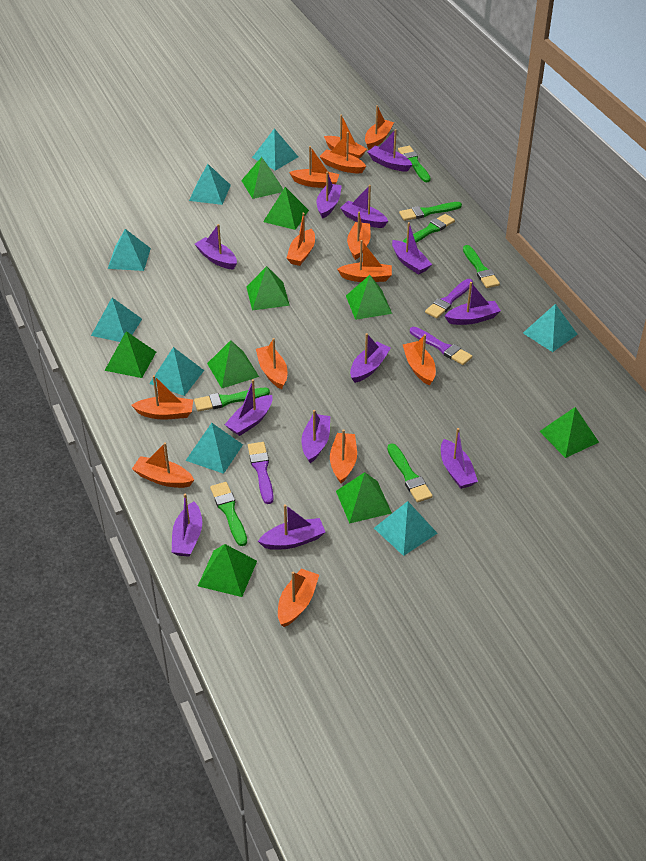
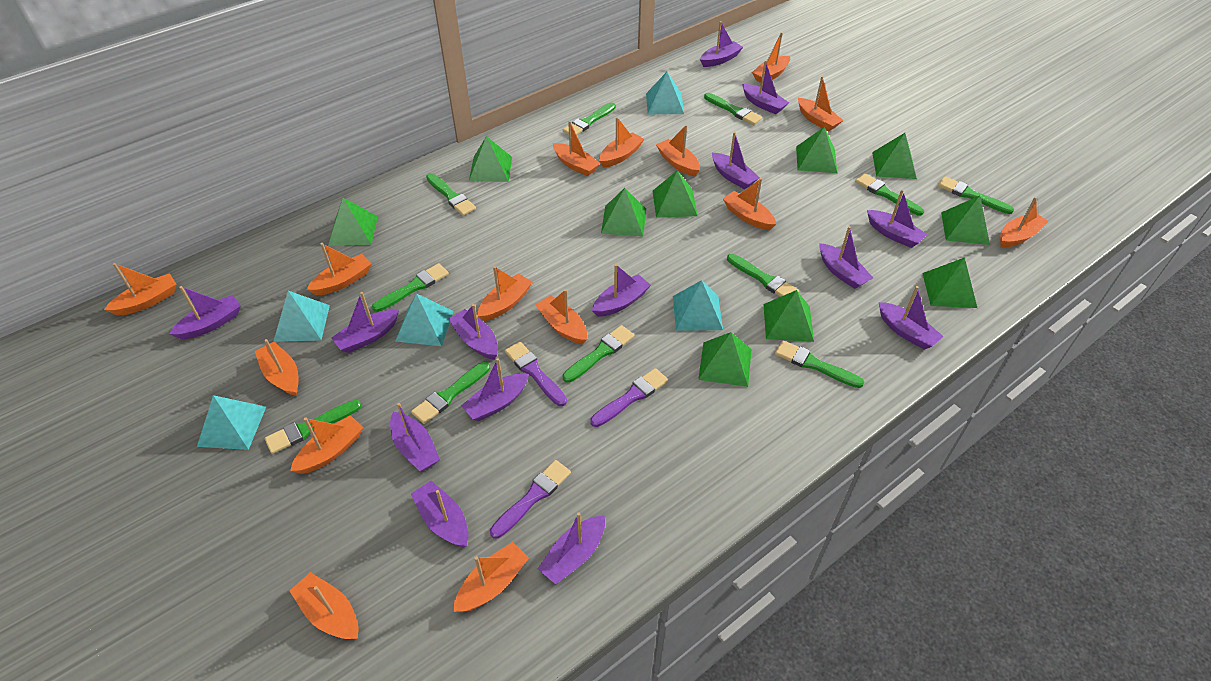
green brush: [194,388,270,412] [210,482,247,546] [387,444,433,502] [398,146,431,182] [399,202,462,221] [402,214,455,243] [463,245,500,288] = 7 -> [265,400,362,454] [372,263,449,312] [411,362,490,424] [426,173,476,216] [563,102,616,135] [563,325,634,383] [704,93,762,125] [727,254,799,297] [775,340,864,388] [855,173,924,216] [938,176,1014,214] = 11
green pyramid: [105,331,156,378] [198,544,257,597] [207,340,259,388] [241,157,283,199] [246,266,290,310] [263,187,309,230] [336,472,392,524] [346,275,392,320] [539,407,599,458] = 9 -> [328,198,378,246] [469,136,512,182] [601,188,646,237] [653,170,698,218] [698,332,751,387] [763,290,814,342] [796,127,837,173] [872,133,917,179] [922,257,977,308] [941,196,990,245] = 10
orange boat: [131,375,193,419] [132,442,194,488] [256,338,287,389] [278,568,319,627] [287,213,315,266] [289,146,339,188] [320,132,366,173] [324,115,367,159] [330,429,357,484] [337,240,392,282] [347,211,371,260] [365,105,394,150] [403,334,436,386] = 13 -> [104,263,176,316] [255,339,299,396] [290,415,364,474] [290,572,358,639] [307,243,371,295] [453,542,529,612] [478,266,532,321] [535,289,587,345] [553,121,601,176] [599,117,644,168] [656,125,700,176] [723,178,776,230] [752,32,790,83] [798,76,843,131] [1000,197,1049,247] = 15
purple boat: [172,493,202,557] [195,224,237,270] [224,379,273,436] [258,504,325,550] [301,410,330,463] [317,172,342,219] [340,185,388,228] [350,333,391,383] [368,129,412,171] [392,222,432,275] [441,428,478,489] [445,282,501,325] = 12 -> [169,286,241,339] [331,292,399,353] [390,403,440,471] [411,481,469,547] [448,304,498,360] [461,358,529,421] [538,512,605,584] [592,264,651,317] [700,21,743,67] [712,132,760,189] [742,61,789,114] [820,226,873,289] [867,189,928,248] [879,286,944,349] = 14
turquoise pyramid: [91,298,142,342] [108,229,151,271] [149,347,204,396] [185,423,243,474] [189,164,231,205] [252,128,298,171] [374,501,438,556] [523,304,578,352] = 8 -> [197,395,266,450] [273,291,330,342] [395,293,454,346] [646,72,684,114] [673,280,723,331] = 5

